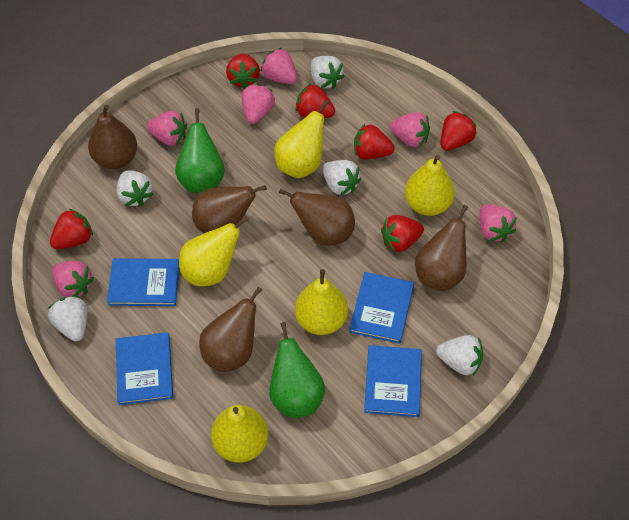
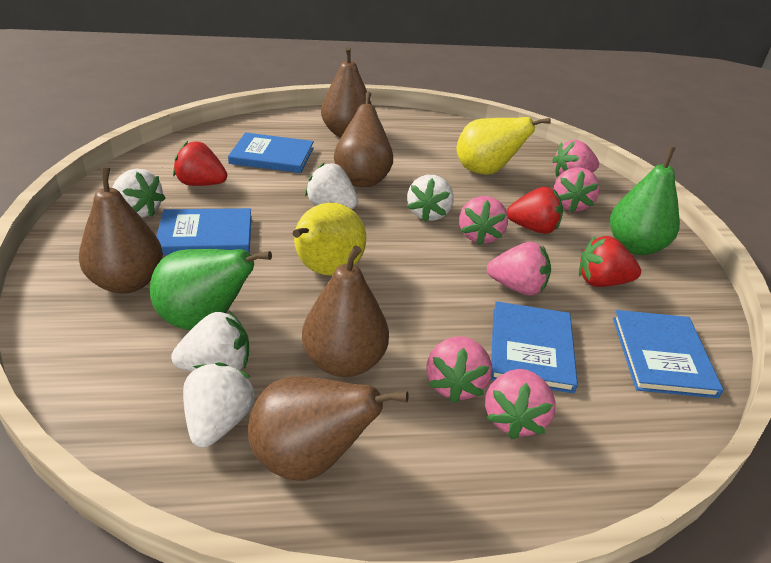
red strawberry: [50,209,93,249] [226,54,260,89] [295,83,335,118] [354,124,395,160] [381,215,424,252] [440,111,477,151] = 6 -> [173,141,227,186] [507,187,563,234] [579,236,641,287] = 3
yellow pear: [179,216,249,287] [211,405,269,463] [274,100,329,178] [295,269,348,335] [405,155,455,216] = 5 -> [293,203,366,276] [457,117,551,175] = 2

